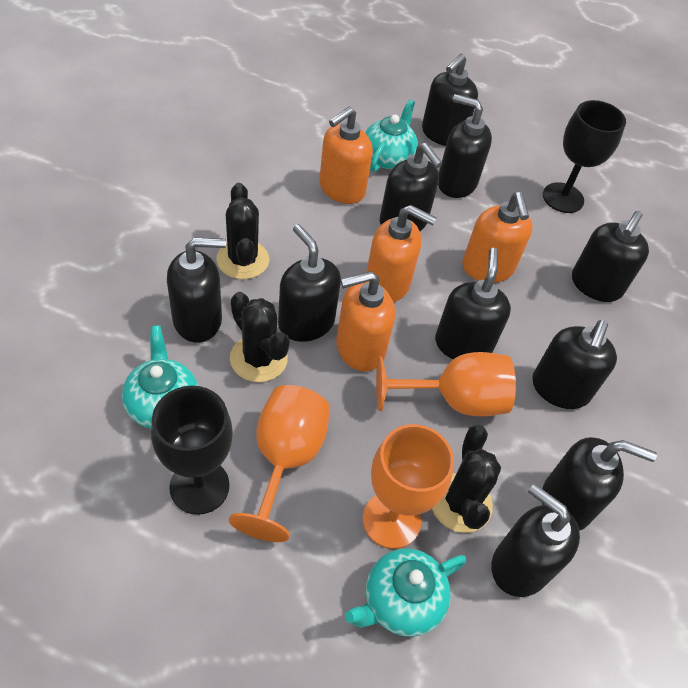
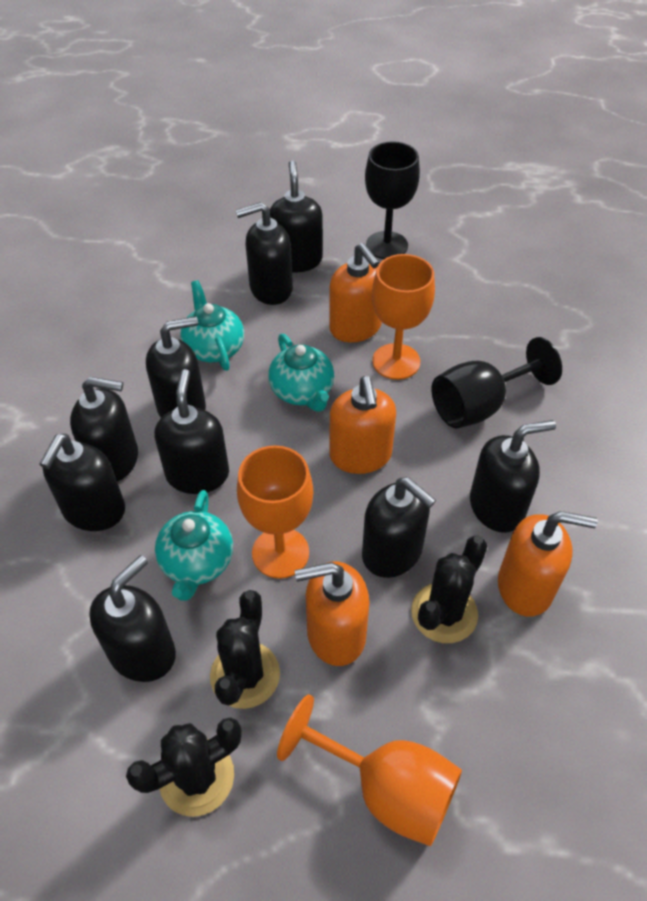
black soap dispenser: [167,238,226,343] [278,224,341,342] [380,143,443,231] [422,54,478,146] [435,248,511,359] [438,94,492,198] [492,484,580,597] [532,320,617,409] [542,437,657,531] [572,211,649,302] = 10 -> [39,434,125,531] [70,377,138,482] [89,555,176,682] [146,316,206,418] [155,369,229,494] [236,202,293,305] [270,160,323,272] [362,477,436,578] [470,420,556,533] = 9

